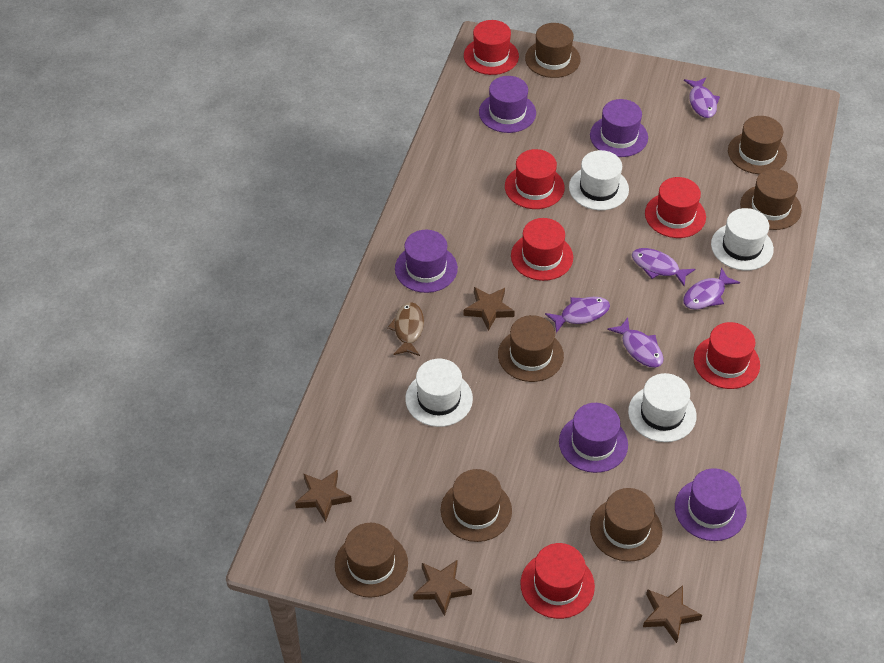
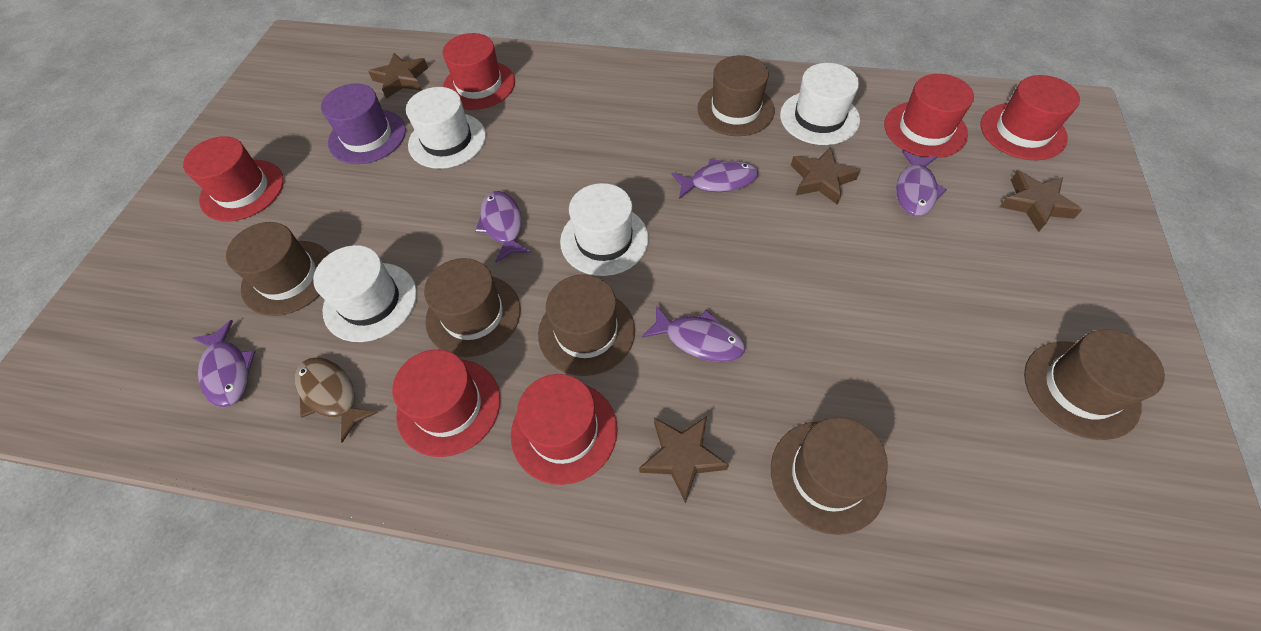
brown hat: [335,523,408,598] [441,469,512,542] [498,315,564,382] [525,23,581,78] [590,488,662,562] [728,116,787,174] [740,169,802,230] = 7 -> [226,222,329,316] [424,258,520,357] [538,274,635,376] [697,55,775,136] [771,417,888,535] [1024,329,1165,440] = 6
purple hat: [395,230,458,293] [479,76,536,133] [559,403,628,473] [590,99,648,157] [675,468,747,541] = 5 -> [321,83,406,164] = 1

